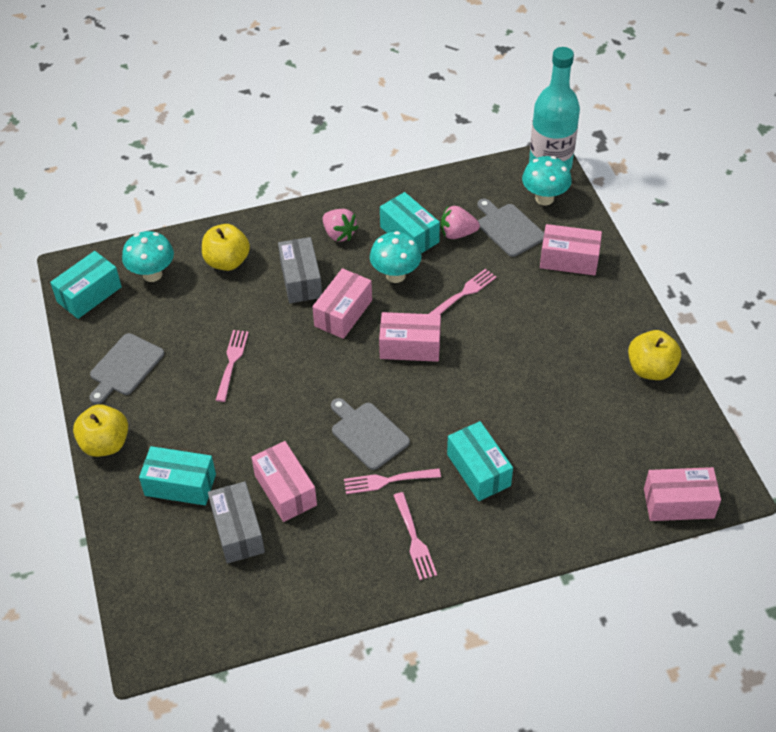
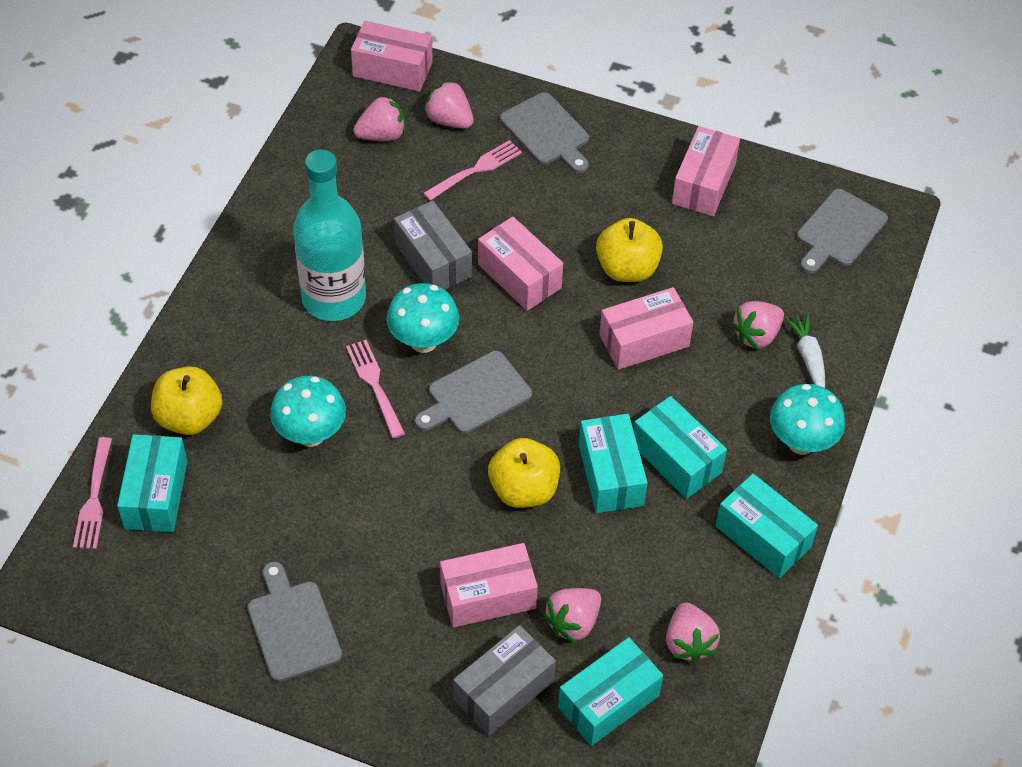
grey cutting board: [89,333,164,404] [331,398,410,470] [477,199,544,257] = 3 -> [248,562,342,682] [415,351,532,434] [500,92,589,173] [797,189,888,274] = 4
pink fork: [216,330,249,402] [344,468,441,494] [393,492,437,580] [429,269,496,315] = 4 -> [73,437,112,549] [346,340,405,438] [423,140,522,201] = 3
pink strawberry: [323,209,358,242] [441,205,480,239] = 2 -> [353,95,406,141] [424,80,474,129] [543,588,601,643] [666,603,720,663] [731,301,784,350] = 5
turquoise box: [50,251,122,319] [139,446,216,505] [380,192,440,253] [447,421,513,501] = 4 -> [117,434,188,532] [558,637,663,746] [579,414,648,513] [634,396,727,499] [716,474,818,578] = 5
white carrot: none = 0 -> [784,312,825,388] = 1

